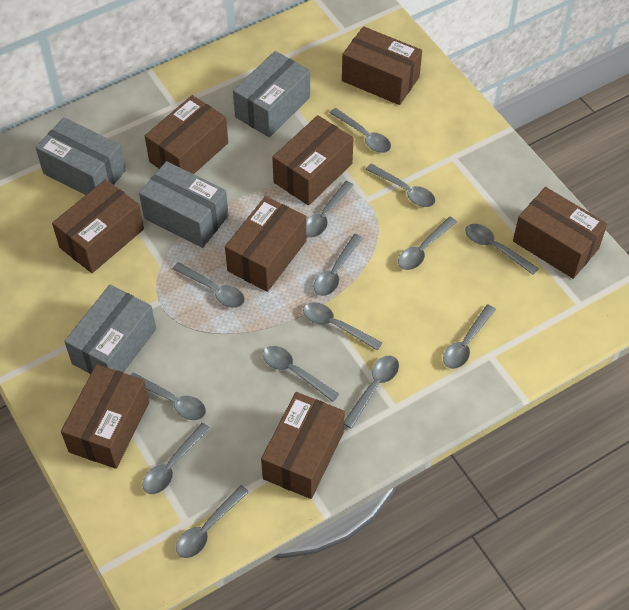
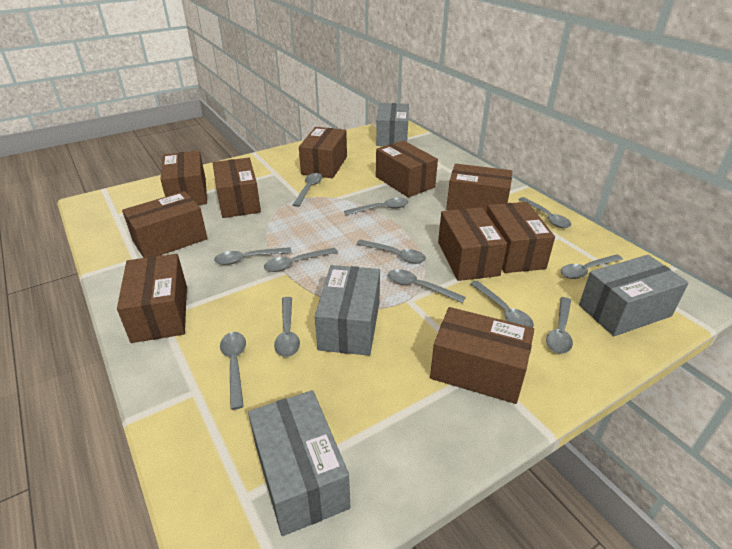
brown box: [52,179,144,273] [61,364,149,469] [145,95,228,174] [225,196,306,292] [261,392,345,499] [272,115,354,206] [342,26,422,105] [513,187,607,279] = 8 -> [117,254,187,343] [122,191,208,258] [160,151,207,205] [213,158,261,218] [299,127,347,178] [376,140,438,197] [430,307,534,404] [438,207,507,281] [446,164,512,212] [486,202,555,273] = 10
grey spoon: [131,373,206,420] [143,423,210,494] [173,262,245,308] [176,485,249,558] [263,346,339,402] [303,302,382,350] [306,181,354,237] [314,234,363,296] [330,108,391,153] [344,356,399,429] [366,164,435,207] [398,217,457,270] [443,304,496,369] [465,224,539,275] = 14 -> [214,247,292,265] [220,332,246,410] [264,248,338,272] [274,297,300,357] [293,173,323,207] [344,198,408,215] [356,240,426,264] [388,269,466,303] [470,281,534,328] [519,197,571,228] [546,297,573,354] [561,254,623,279] = 12

